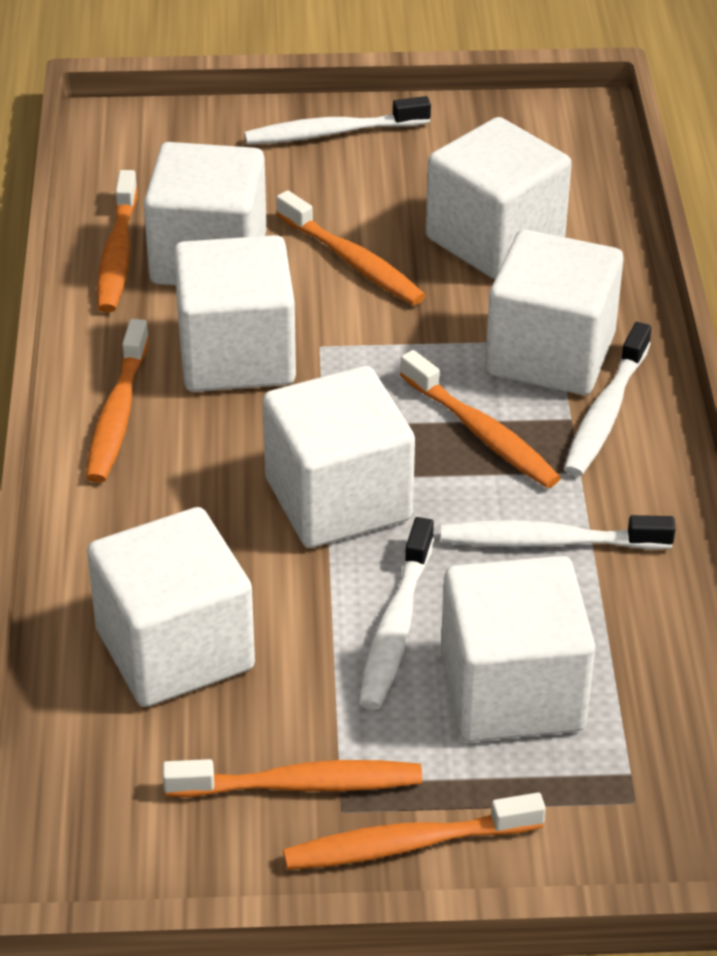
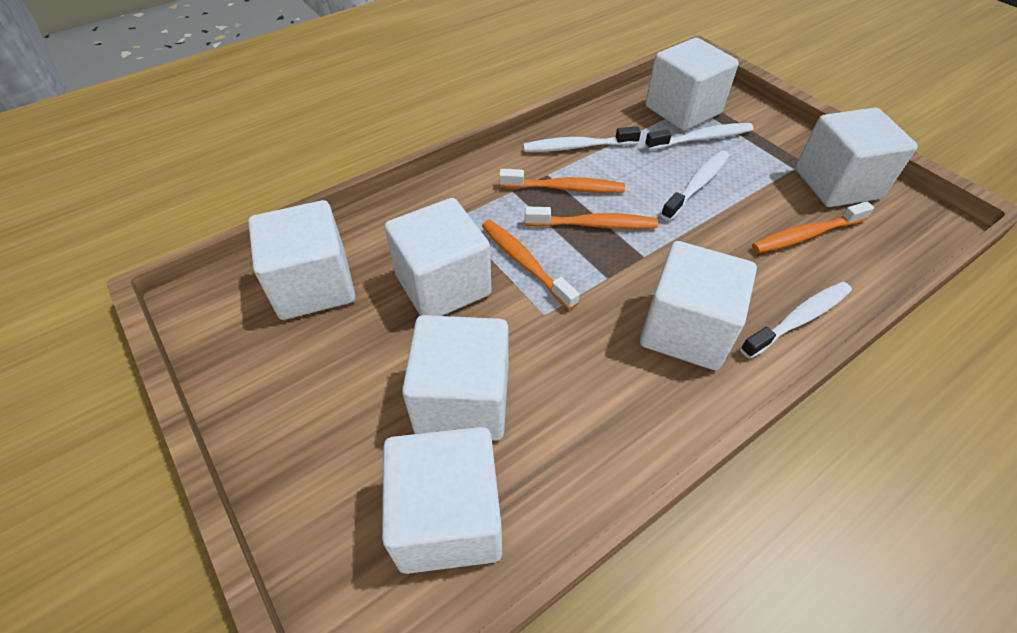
orange toothbrush: [86,319,149,483] [97,170,137,312] [163,759,422,797] [276,190,426,305] [283,792,546,870] [400,350,561,488] = 6 -> [482,220,579,310] [499,169,625,193] [525,207,658,229] [752,201,874,253] = 4

